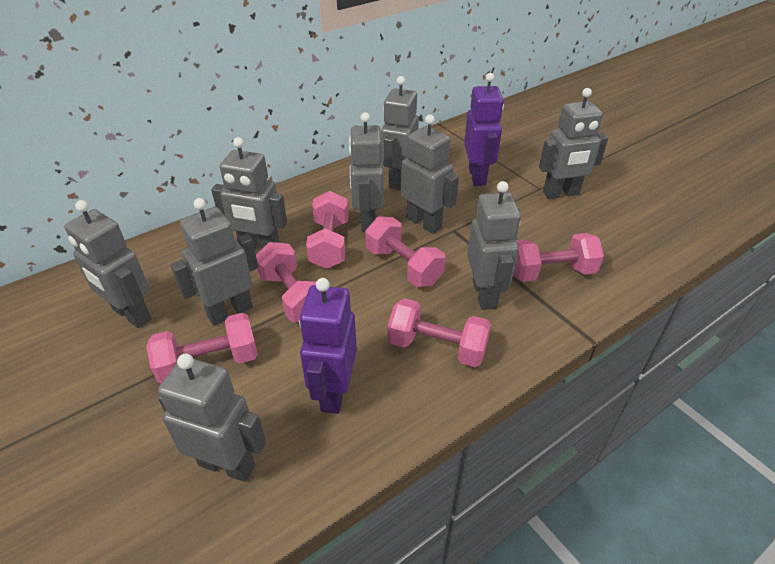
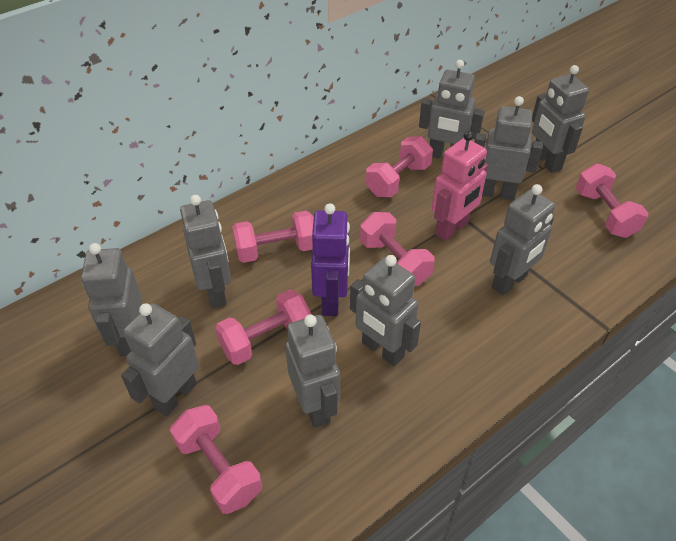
pink robot: none = 0 -> [432,131,488,241] = 1
purple robot: [299,278,357,414] [464,73,504,186] = 2 -> [311,203,350,316] = 1

